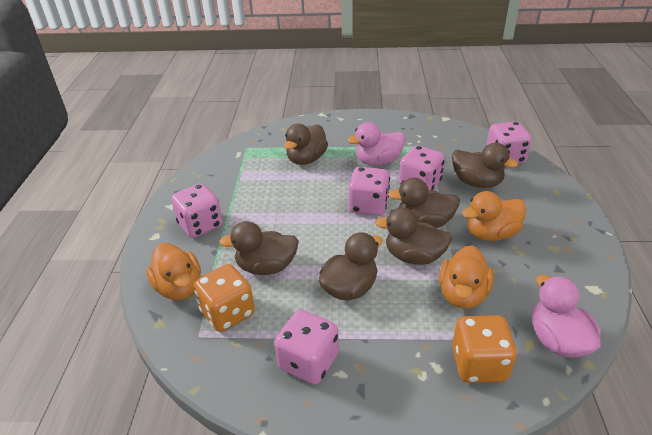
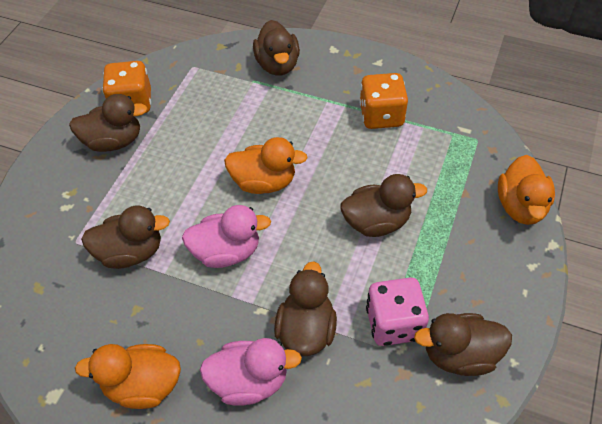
pink dice: [171,183,223,238] [274,310,339,384] [349,167,390,216] [399,145,445,190] [486,122,532,164] = 5 -> [366,278,429,346] = 1

